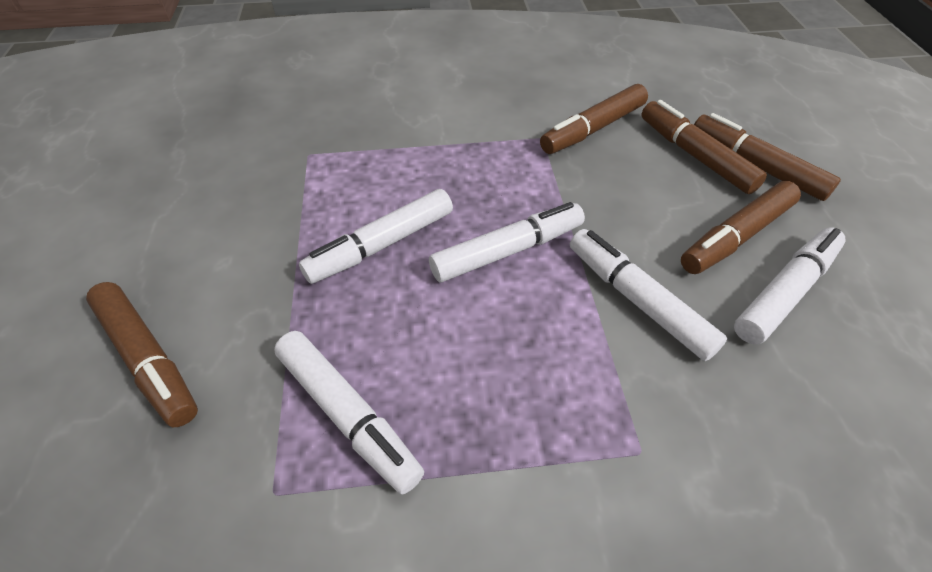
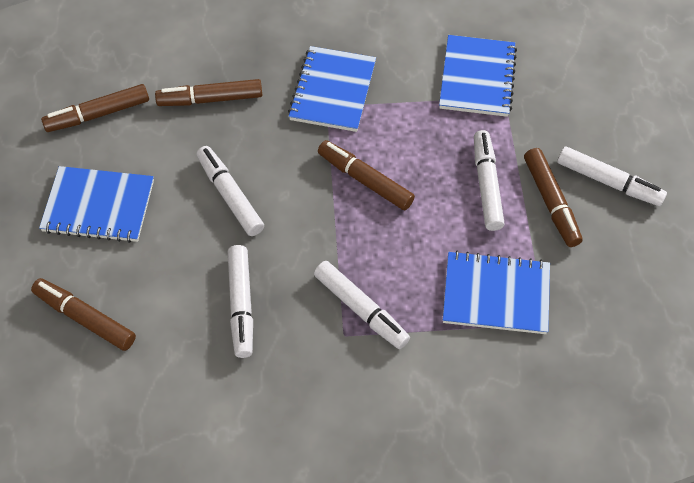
blue notebook: none = 0 -> [39,166,154,243] [288,46,376,132] [439,35,517,117] [443,251,550,334] = 4

